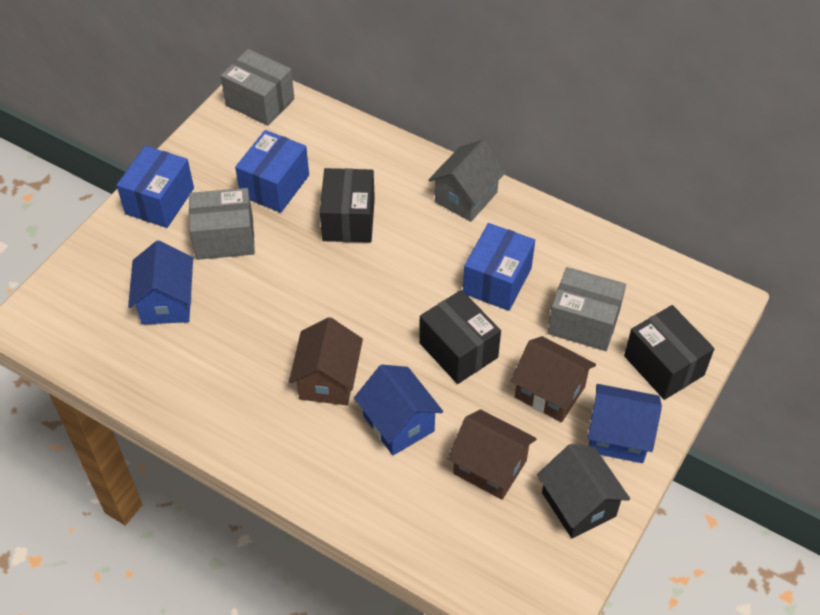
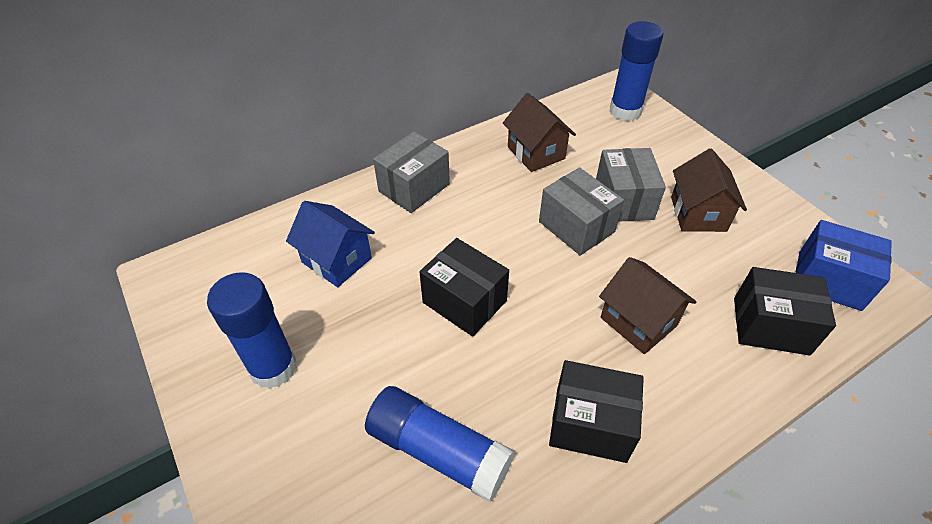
black house: [537,444,630,538] = 1 -> none = 0
blue box: [116,146,194,228] [235,130,309,213] [463,223,535,311] = 3 -> [796,220,892,311] = 1
blue glue stick: none = 0 -> [207,272,297,389] [365,386,514,502] [609,21,663,121] = 3
blue house: [128,241,193,324] [354,364,443,455] [588,384,662,463] = 3 -> [286,201,375,287] = 1
grey house: [428,140,506,222] = 1 -> none = 0

